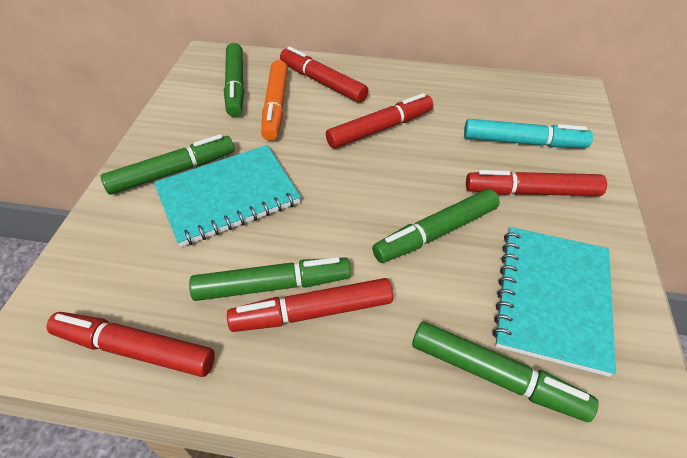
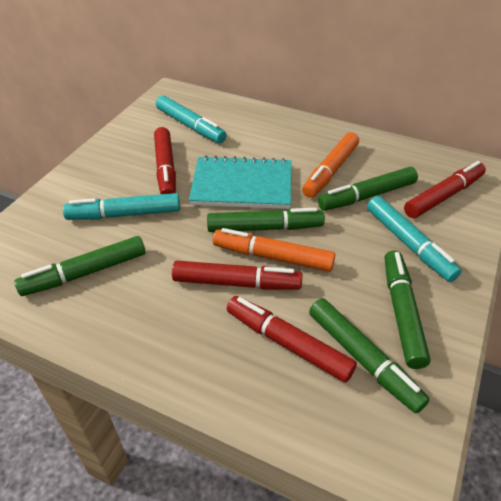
orange marker: [261,60,288,141] = 1 -> [213,228,335,272] [302,132,359,198] = 2
red marker: [47,312,215,377] [227,278,393,332] [280,46,368,103] [326,93,433,148] [466,170,607,196] = 5 -> [154,127,176,194] [172,261,302,289] [227,296,357,382] [404,161,486,218] = 4
turquoise marker: [464,119,593,148] = 1 -> [63,193,180,220] [156,95,226,143] [367,196,462,282] = 3
turquoise notebook: [154,145,301,247] [493,227,616,377] = 2 -> [189,156,291,209] = 1

